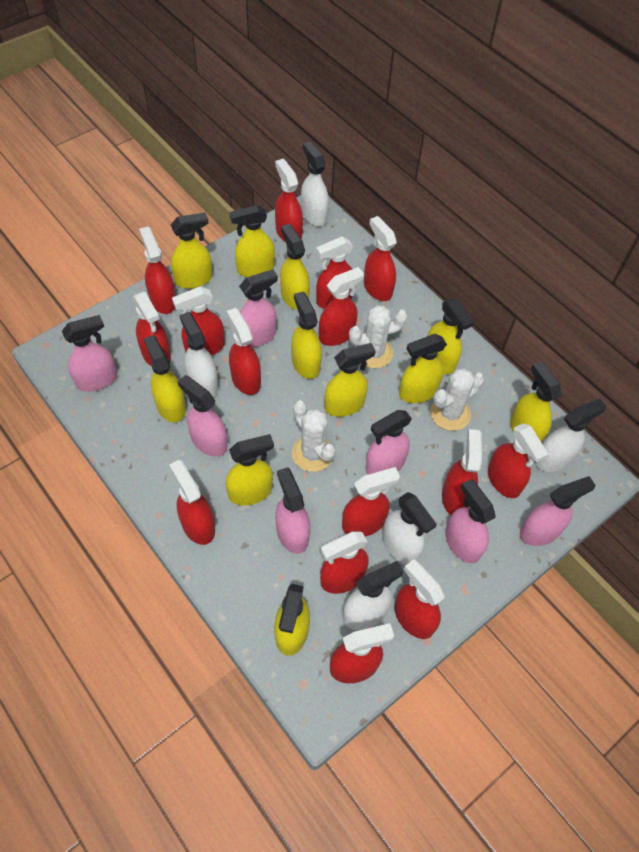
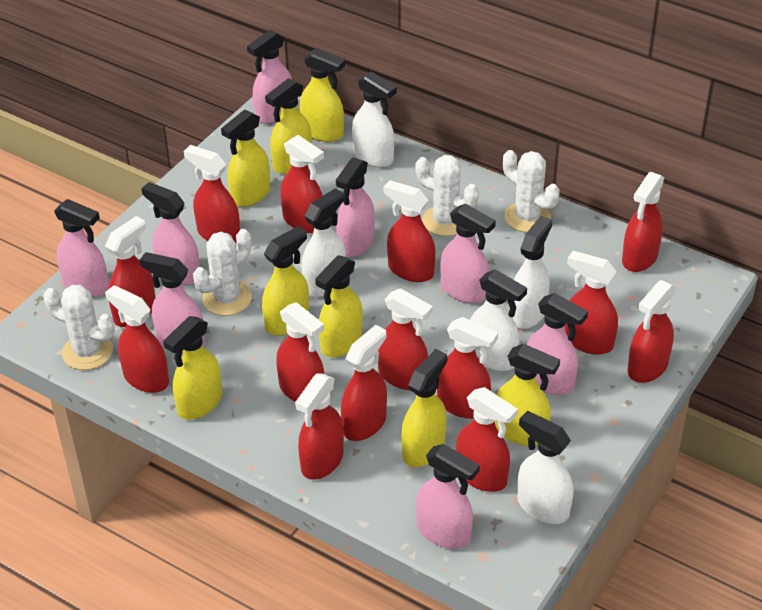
pink spray bottle: [62,315,117,392] [178,375,227,456] [239,269,278,347] [275,467,310,554] [366,410,412,475] [445,479,496,563] [520,476,596,546] = 7 -> [54,199,109,297] [140,252,205,353] [141,182,200,285] [247,30,292,124] [336,157,375,257] [416,444,480,549] [441,203,496,303] [527,293,588,395] = 8
red spray bottle: [133,291,171,366] [139,227,176,314] [169,460,215,545] [172,286,225,356] [227,308,261,395] [275,159,303,241] [316,237,353,309] [319,267,364,346] [320,531,369,594] [330,623,394,683] [342,467,400,537] [364,216,397,301] [395,559,445,639] [442,429,482,515] [488,423,549,498] = 15 -> [105,216,155,327] [105,285,169,393] [184,145,240,243] [276,302,324,402] [280,135,324,233] [295,373,344,480] [341,325,387,441] [378,288,433,390] [383,180,436,282] [437,317,498,419] [456,387,518,492] [565,251,618,355] [622,172,664,272] [628,280,676,383] = 14
white cactus: [292,400,336,472] [349,305,408,368] [430,368,484,431] = 3 -> [43,285,115,370] [193,229,252,316] [415,155,479,236] [503,150,560,232] = 4
yellow spray bottle: [144,335,186,422] [171,213,212,289] [226,434,274,505] [230,205,275,277] [274,584,310,656] [280,224,310,310] [291,292,322,379] [324,343,376,417] [399,334,447,403] [428,298,474,374] [510,362,562,443] = 11 -> [163,316,222,420] [221,110,270,207] [262,226,309,335] [265,78,312,174] [299,48,345,142] [315,255,363,357] [401,349,447,467] [495,344,560,446] = 8

